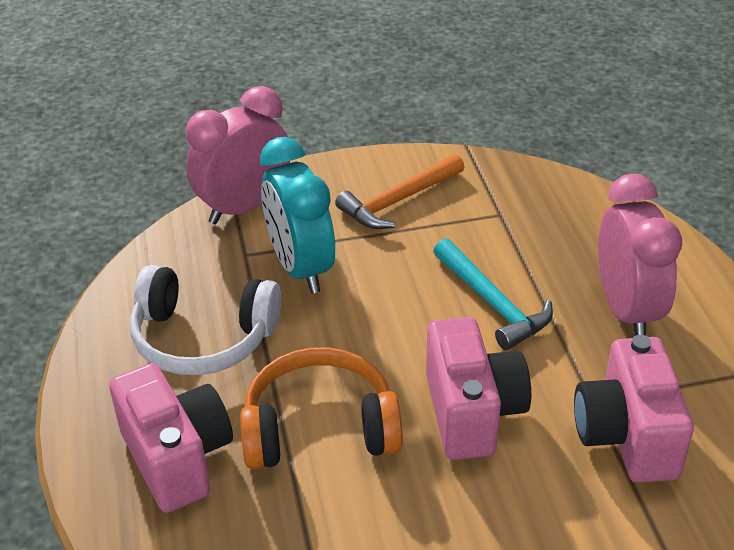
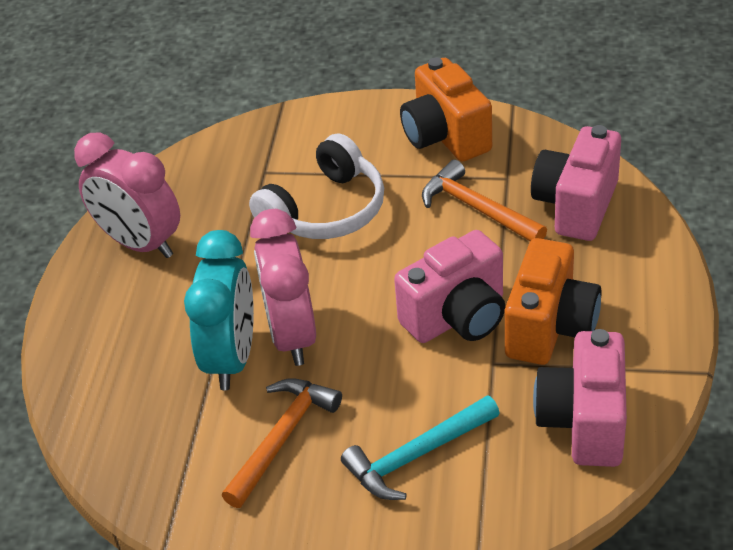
orange camera: none = 0 -> [400,57,492,162] [505,238,602,365] = 2
orange hammer: [335,154,464,229] = 1 -> [221,378,342,508] [422,159,547,241] = 2
orange headphones: [240,347,403,469] = 1 -> none = 0

